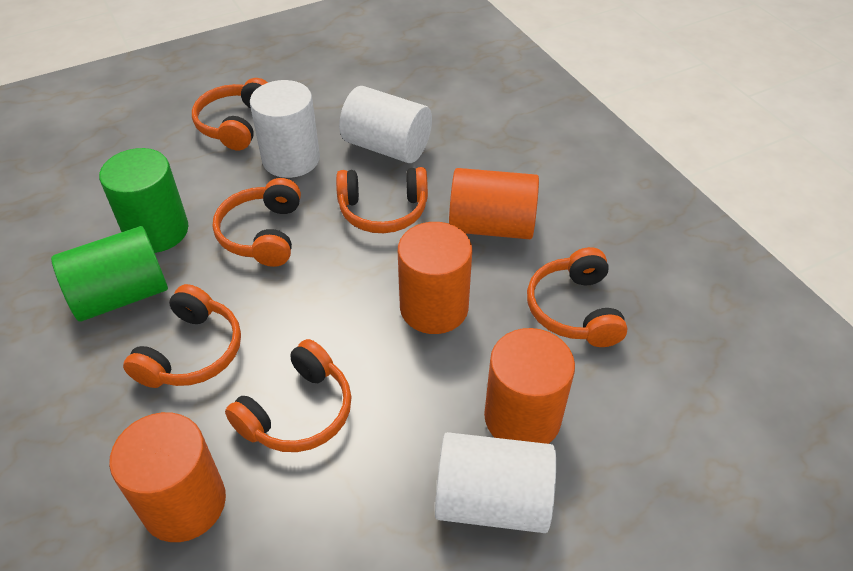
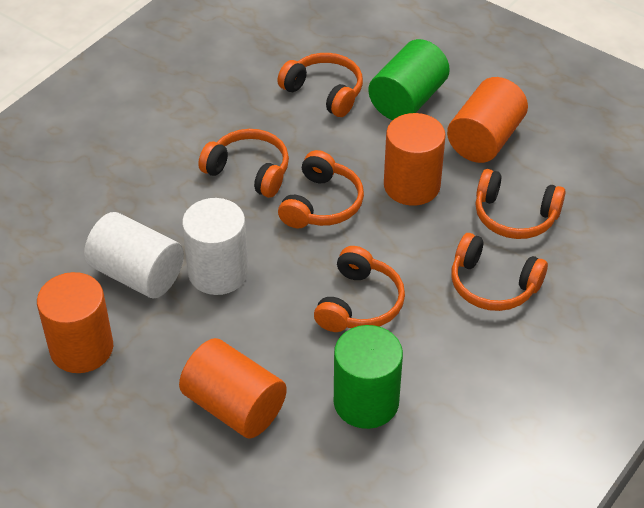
white cylinder: [250,80,320,178] [339,86,432,163] [435,432,556,533] = 3 -> [84,212,184,298] [182,198,248,295] = 2

